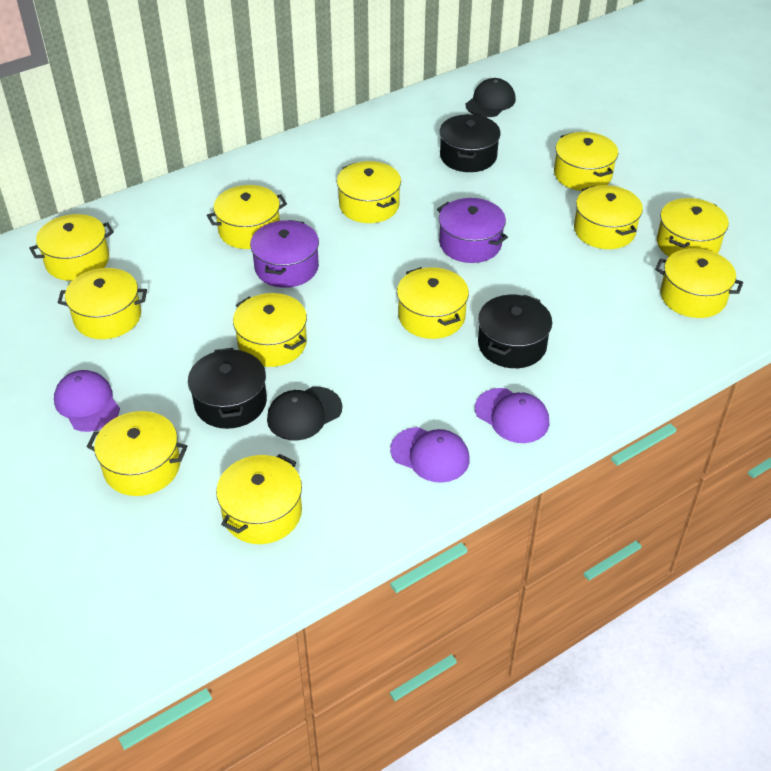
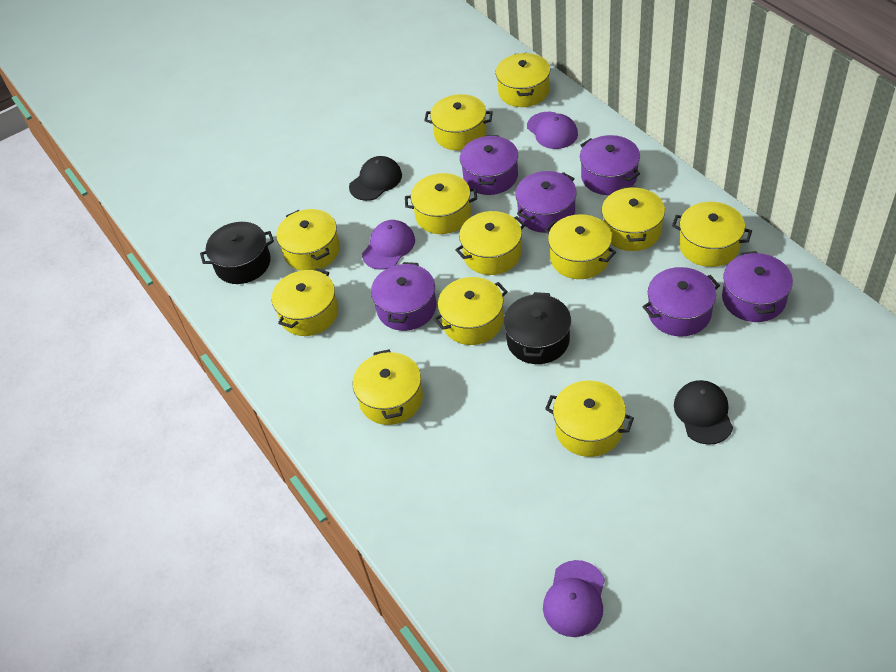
black pot: [188,348,267,429] [439,114,501,172] [478,295,552,368] = 3 -> [200,222,274,284] [504,292,571,364] = 2
purple pot: [250,220,319,288] [437,198,508,263] = 2 -> [371,262,437,331] [460,135,518,195] [515,171,577,233] [580,135,640,195] [643,267,720,337] [722,251,793,322] = 6

